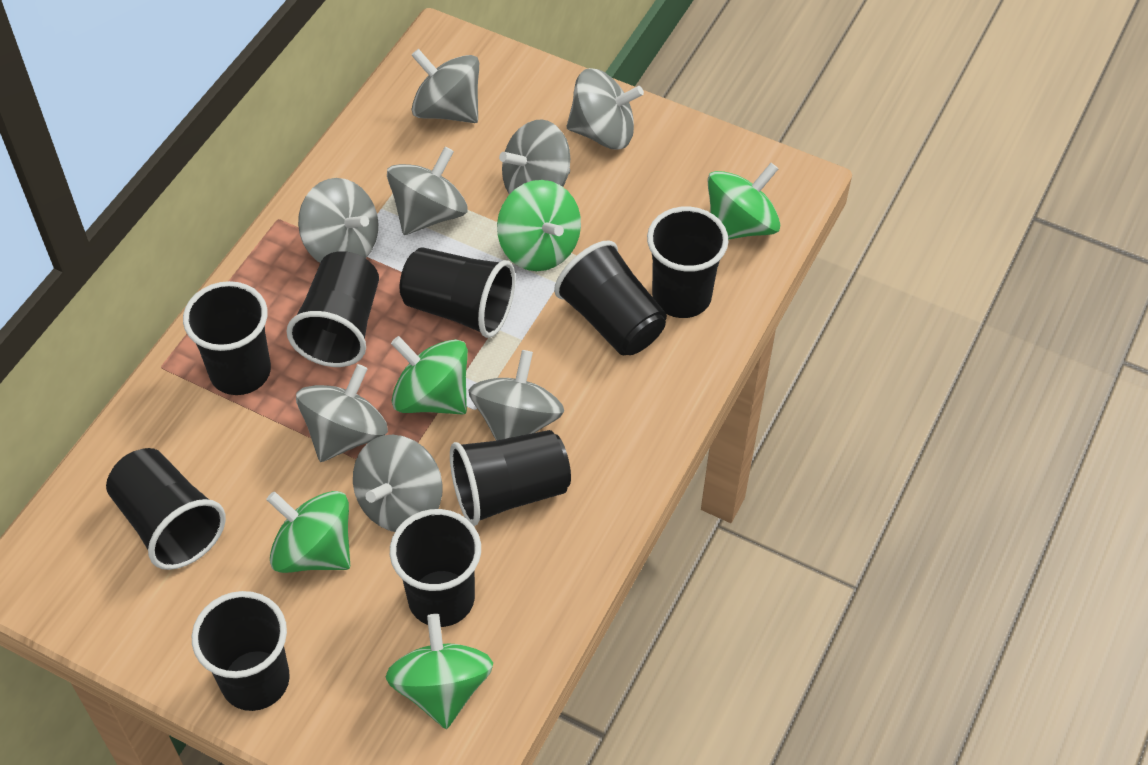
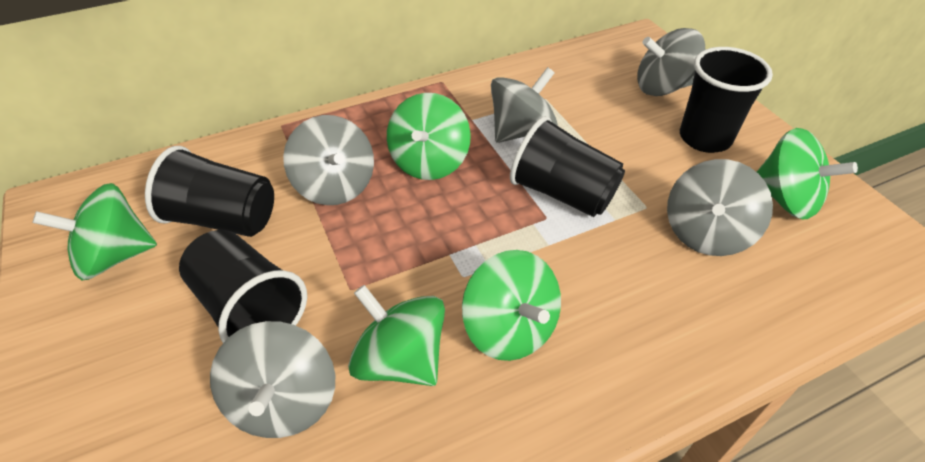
black cup: [106,448,226,570] [183,281,271,395] [192,591,290,711] [286,251,379,367] [390,509,481,627] [400,247,515,338] [450,430,571,526] [554,241,667,355] [647,206,728,318] = 9 -> [145,146,274,237] [179,230,307,343] [510,116,625,217] [680,47,773,153] = 4
grey spinning top: [296,364,388,462] [298,178,378,263] [353,435,443,532] [387,147,468,235] [411,49,479,123] [468,350,564,440] [499,119,570,195] [566,68,644,149] = 8 -> [210,321,335,438] [283,115,374,205] [491,67,558,143] [637,28,705,96] [667,159,773,256] = 5

